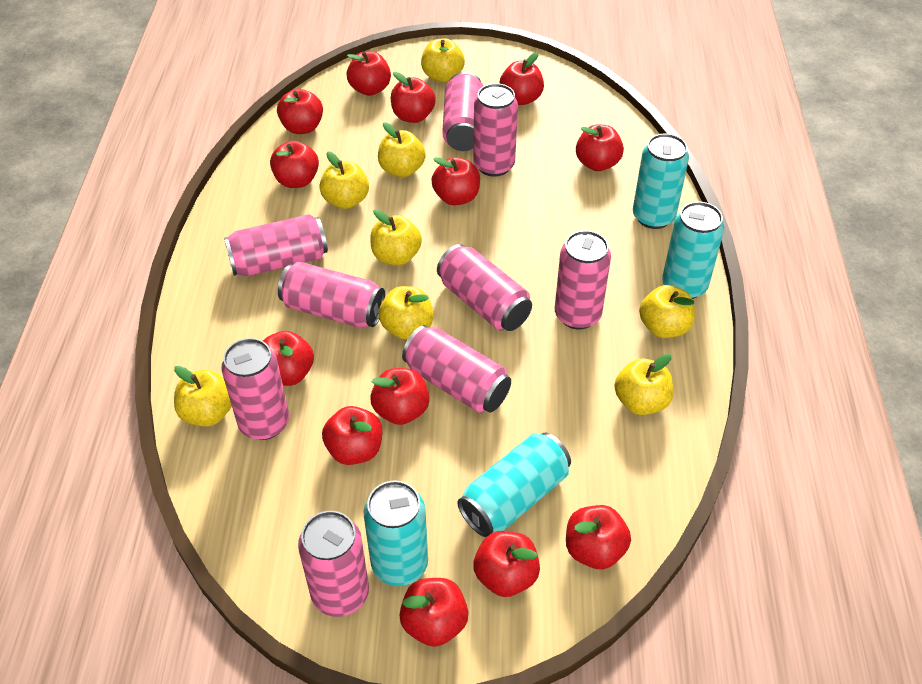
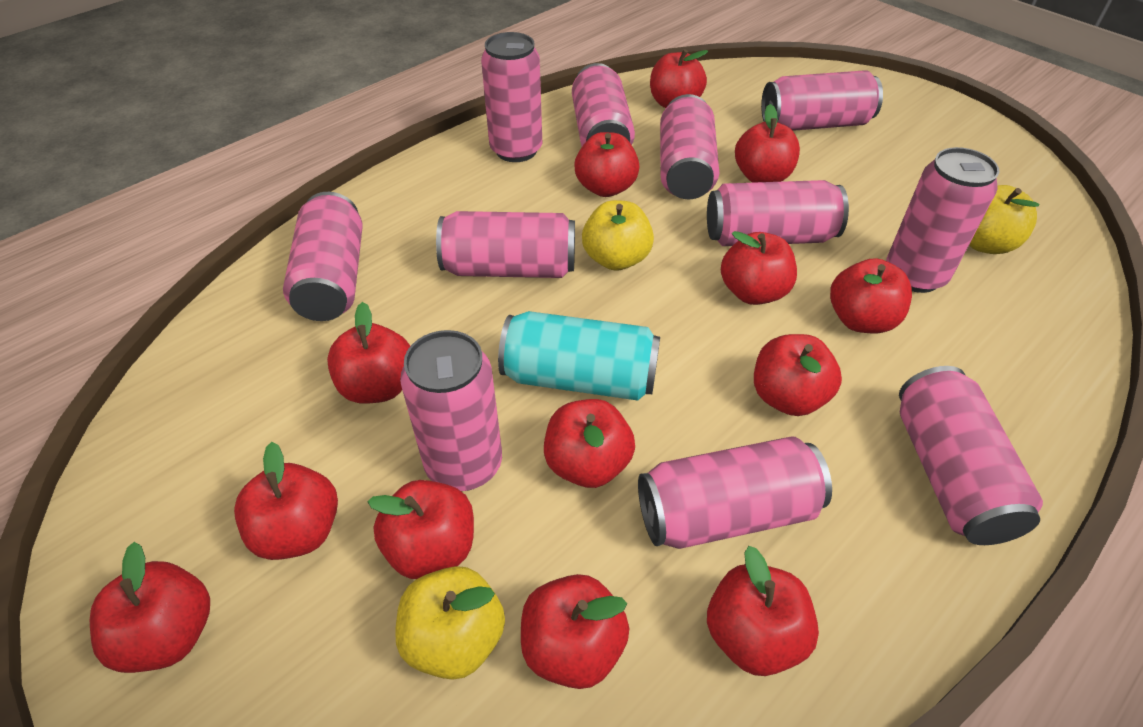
pink can: [221,338,289,440] [224,214,328,277] [278,262,385,328] [298,511,369,617] [402,325,511,413] [437,244,532,331] [442,72,483,151] [473,83,518,177] [555,230,611,329] = 9 -> [283,192,362,321] [400,330,502,491] [436,211,575,278] [481,32,542,162] [572,63,635,146] [638,436,832,549] [660,94,719,199] [707,180,849,246] [761,70,883,131] [886,147,999,293] [899,366,1043,545] = 11
turquoise can: [364,480,428,586] [458,432,571,537] [633,133,689,229] [662,202,724,299] = 4 -> [498,311,660,401] = 1
yellow apple: [174,366,232,427] [319,151,369,209] [370,209,422,266] [378,122,426,177] [379,286,434,339] [421,39,465,82] [614,354,673,415] [639,285,695,338] = 8 -> [395,566,505,680] [582,200,654,271] [969,185,1039,254] = 3

